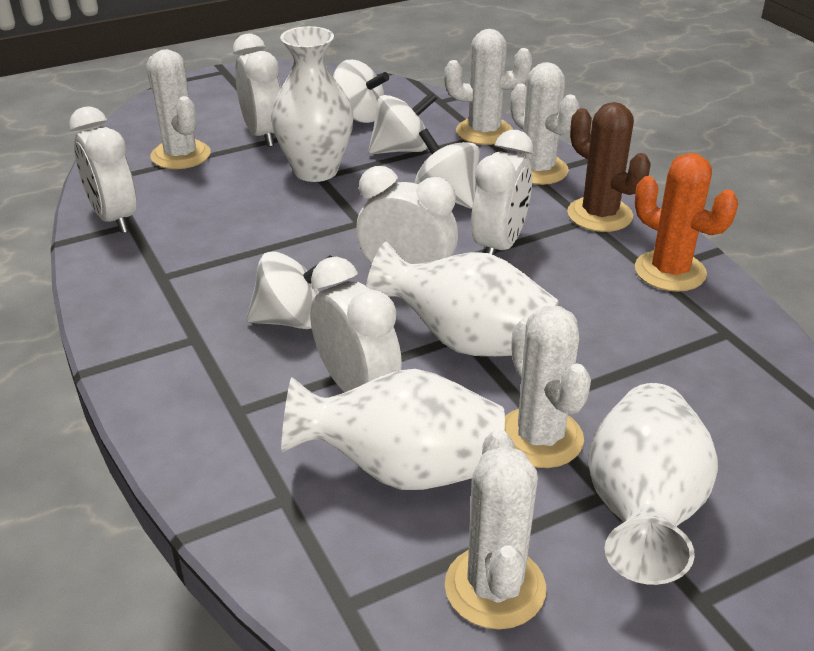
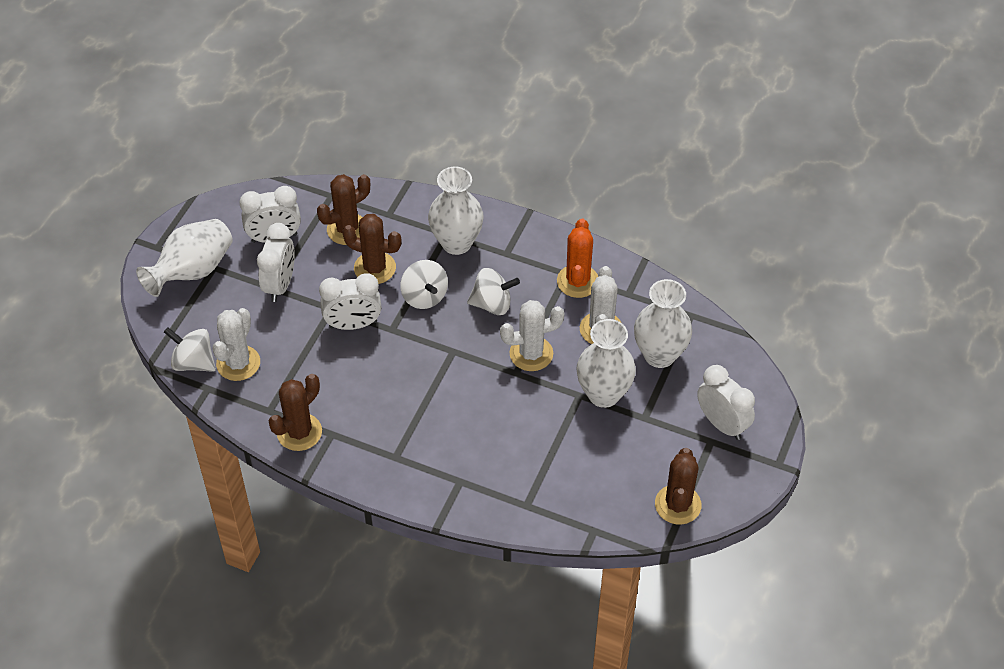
brown cactus: [567,102,651,232] = 1 -> [268,374,322,451] [317,174,370,245] [343,214,402,284] [655,448,702,525] = 4
white cactus: [146,49,211,169] [444,29,532,145] [445,430,546,629] [505,306,591,468] [511,62,580,185] = 5 -> [213,308,260,381] [500,300,564,371] [580,266,621,344] = 3
white clock: [69,106,137,233] [233,33,281,147] [310,257,402,392] [356,166,458,268] [471,130,533,255] = 5 -> [240,186,301,243] [257,223,295,302] [319,273,382,330] [697,365,755,440] = 4
white spinning top: [247,251,332,329] [333,60,389,123] [368,92,437,154] [414,128,480,209] = 4 -> [164,327,216,372] [400,260,448,309] [467,268,520,315] = 3

